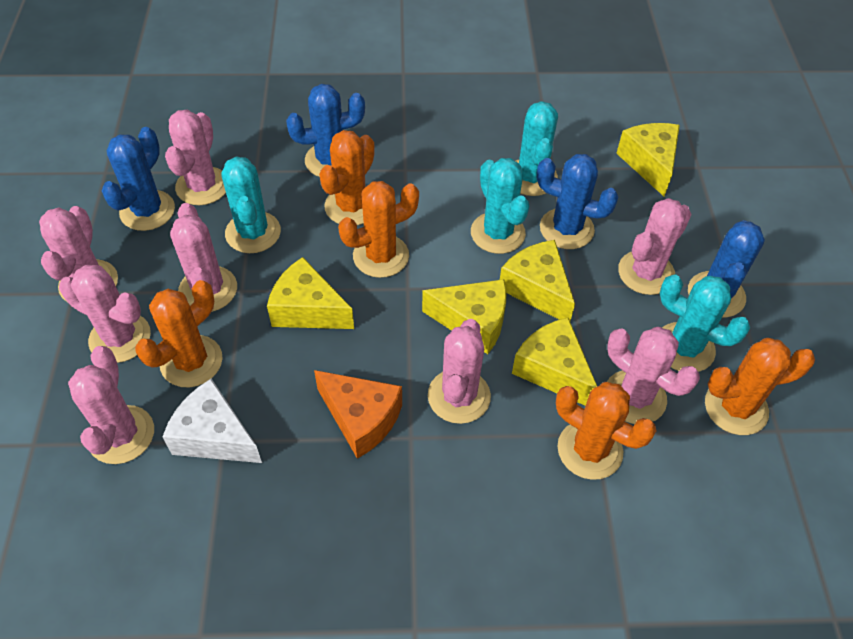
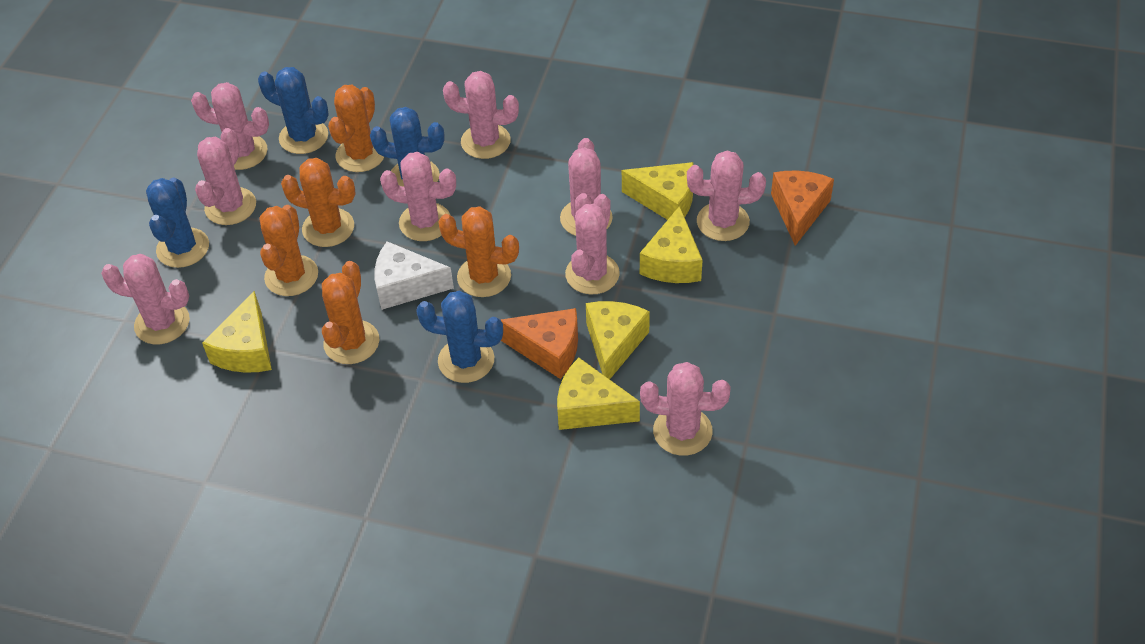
orange cheese: [314,370,402,459] = 1 -> [501,308,578,379] [771,171,834,246] = 2
pink cactus: [39,206,118,302] [59,265,151,363] [68,346,154,464] [165,110,226,205] [170,203,237,312] [428,319,491,424] [607,327,700,424] [618,198,692,295] = 8 -> [101,254,190,344] [191,82,269,170] [195,128,256,225] [380,152,456,241] [443,71,519,159] [560,138,613,236] [565,194,620,295] [640,362,731,456] [687,151,766,241] = 9
turquoise cactus: [222,157,281,253] [471,158,529,254] [516,101,558,196] [660,274,750,372] = 4 -> none = 0

